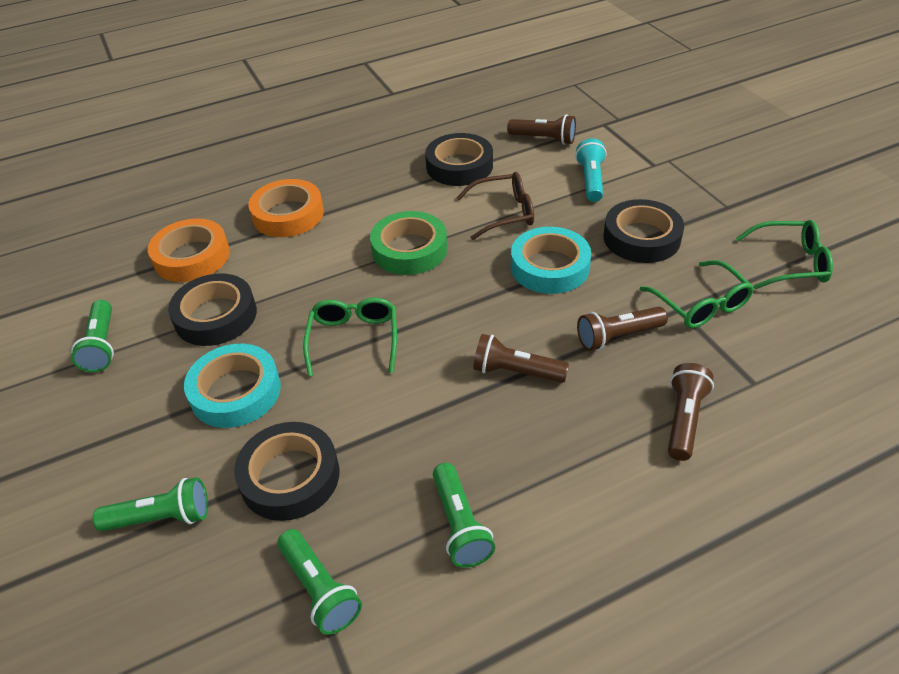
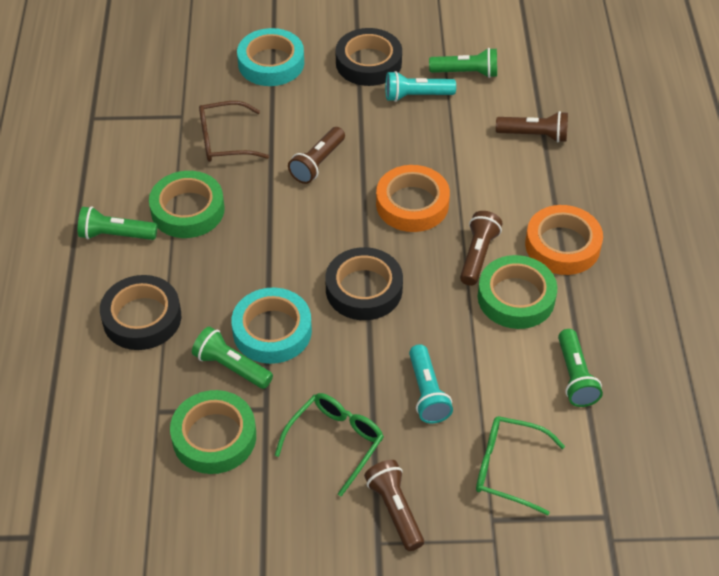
black tape: [168,274,257,346] [234,422,340,521] [425,133,493,186] [603,199,684,263] = 4 -> [100,275,181,350] [325,247,403,320] [336,28,402,86] = 3
green glasses: [303,298,397,377] [640,260,754,328] [736,220,833,289] = 3 -> [275,393,384,497] [476,416,565,516] = 2
green tape: [370,211,447,275] = 1 -> [149,171,225,238] [170,390,256,474] [478,255,557,329] = 3
turquoise flashlight: [575,138,606,202] = 1 -> [385,71,456,102] [409,344,453,424] = 2

